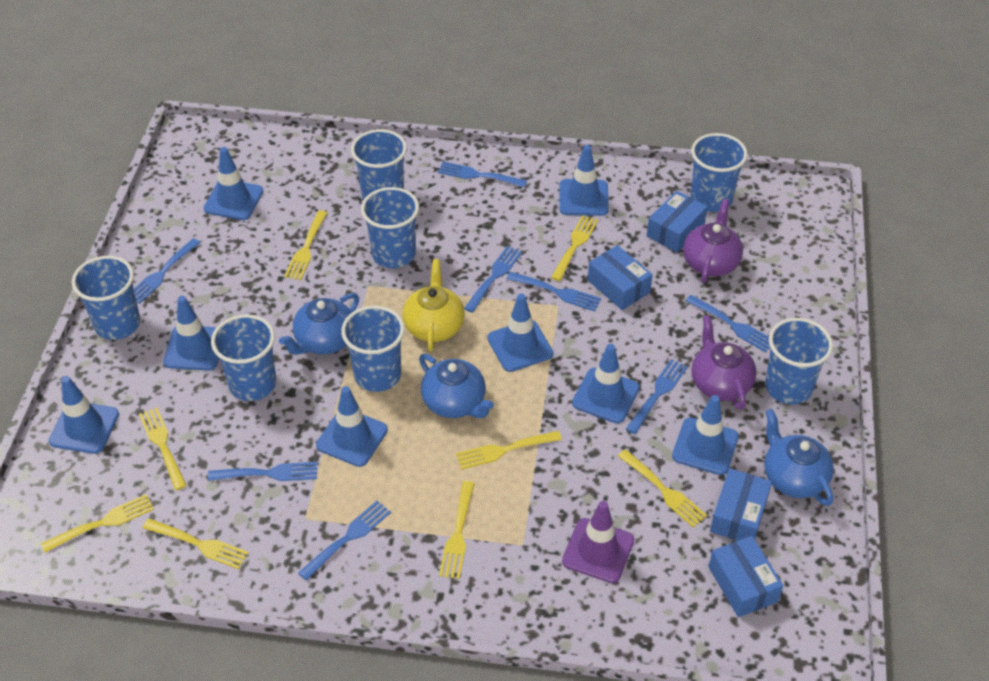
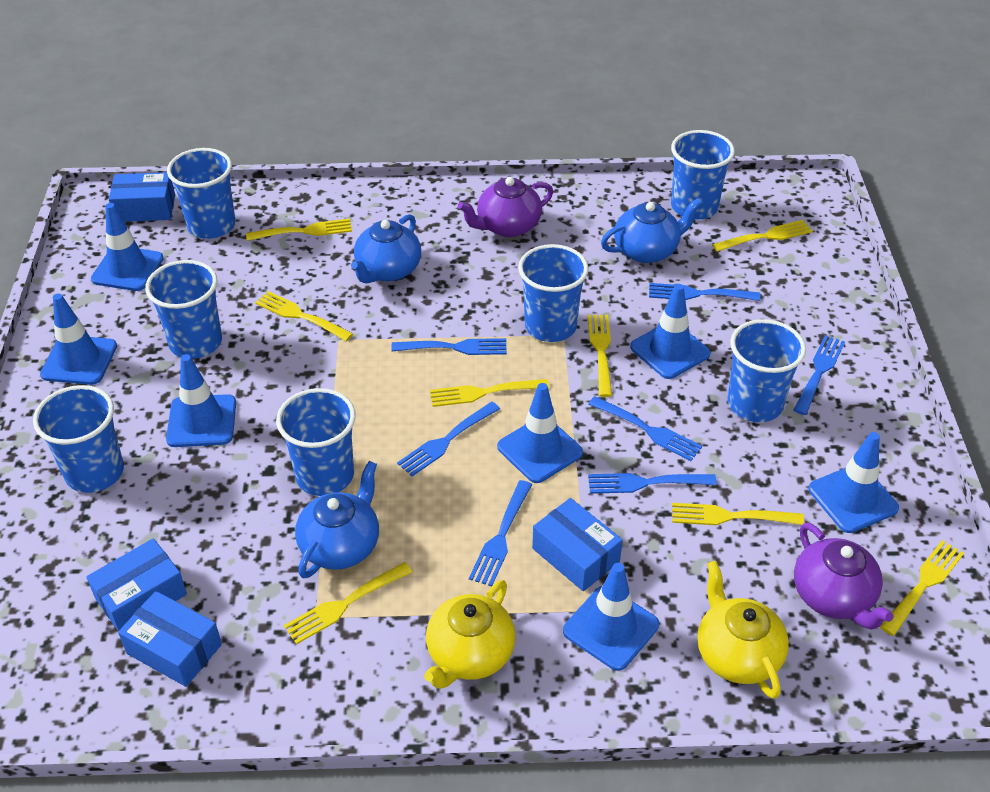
blue fork: [134,238,201,304] [208,462,317,481] [298,501,391,581] [438,161,527,188] [464,246,522,313] [507,272,601,311] [626,359,688,434] [685,295,770,353] = 8 -> [391,338,507,355] [397,402,500,476] [469,480,532,587] [588,396,702,461] [588,473,717,494] [649,283,760,301] [794,335,845,415] = 7
blue traffic cone: [49,376,119,454] [163,296,219,370] [204,147,263,220] [316,386,388,467] [487,294,553,372] [559,145,609,216] [572,344,639,423] [672,395,739,475] = 8 -> [40,294,117,385] [91,203,164,291] [166,354,236,447] [497,383,583,483] [563,563,659,671] [630,284,711,379] [809,432,899,533] = 7
purple traffic cone: [562,501,634,583] = 1 -> none = 0
yellow teapot: [403,259,465,351] = 1 -> [424,580,516,689] [697,561,789,699] = 2

